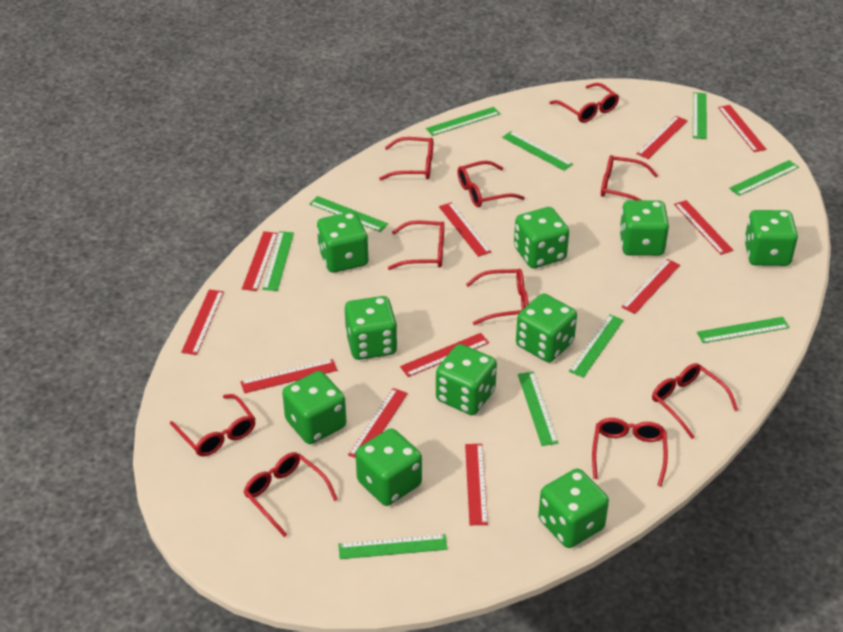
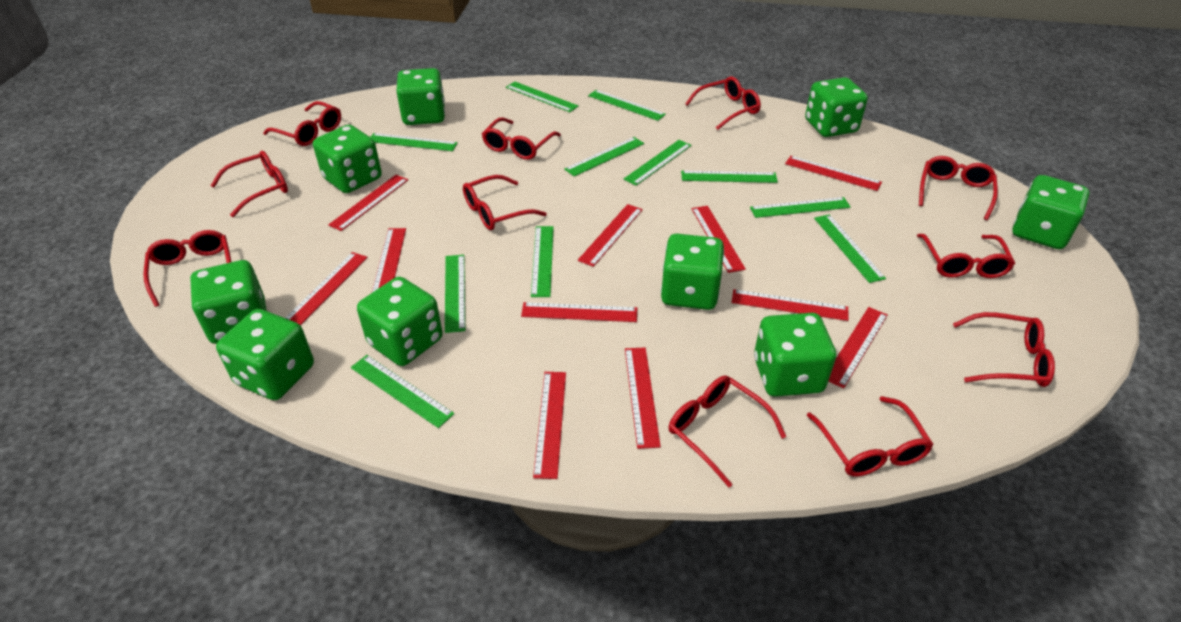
green dice: [282,371,346,444] [317,212,369,273] [345,296,397,360] [356,428,422,506] [436,344,497,415] [514,207,569,268] [516,293,577,362] [538,469,609,548] [619,200,669,256] [744,210,798,266] = 10 -> [190,260,267,344] [216,309,314,400] [313,125,382,193] [357,277,443,366] [396,68,445,125] [661,234,724,310] [754,313,836,397] [805,77,868,137] [1012,175,1089,249] = 9
green ruler: [262,231,294,291] [310,196,388,232] [338,534,447,559] [426,107,500,136] [502,131,573,171] [518,372,558,446] [569,314,624,378] [693,92,707,139] [697,317,790,343] [729,160,799,196] = 10 -> [351,355,454,428] [371,133,458,151] [445,255,465,333] [506,82,579,112] [531,226,554,297] [564,137,644,177] [588,90,666,121] [623,140,691,186] [681,171,778,183] [750,197,850,218] [814,214,886,283] = 11
red glasses: [170,394,255,457] [244,452,338,537] [379,137,433,180] [388,220,444,270] [457,161,525,207] [466,269,529,325] [549,83,619,123] [592,418,668,487] [601,155,658,200] [652,363,738,439] = 10 -> [143,230,231,307] [210,151,288,217] [263,101,341,146] [463,175,547,230] [482,117,561,160] [669,376,786,487] [685,77,761,130] [807,396,934,477] [917,234,1015,278] [919,156,998,220] [953,312,1055,387] = 11

